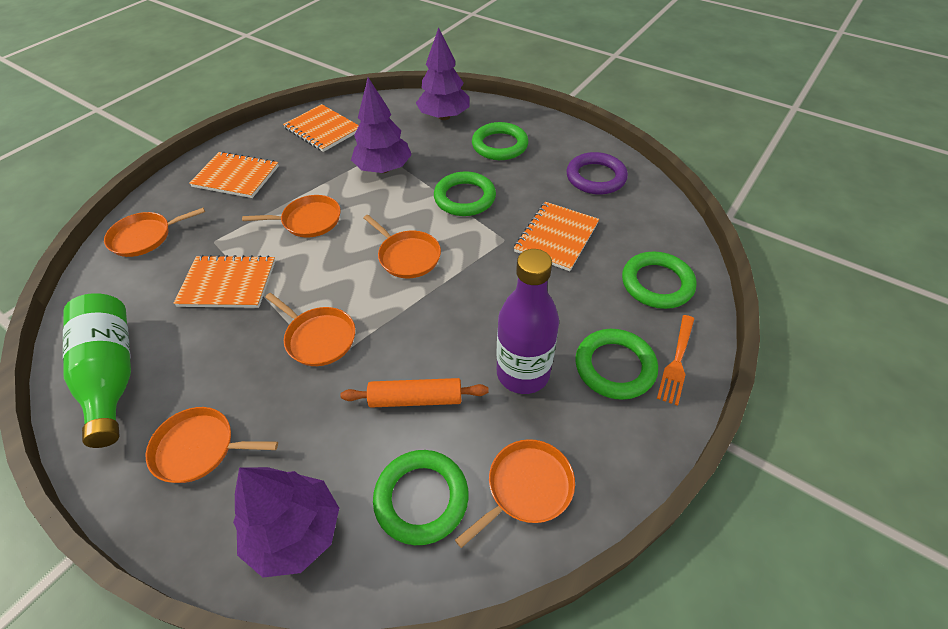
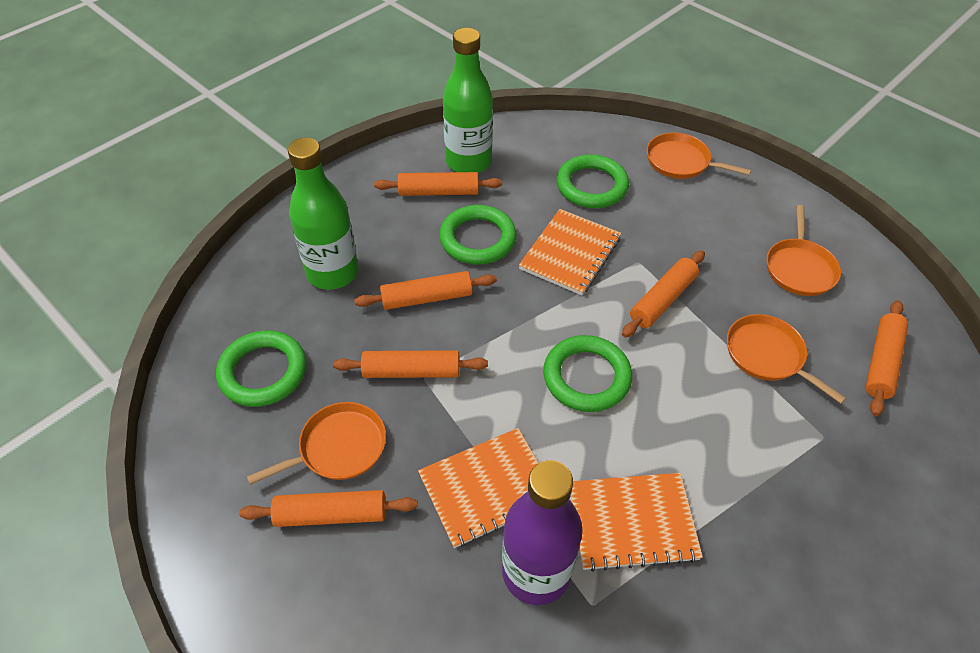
green bottle: [63,293,131,448] = 1 -> [288,137,359,290] [443,28,493,173] = 2
green ring: [373,450,469,545] [434,171,496,216] [472,122,529,160] [575,329,658,400] [622,252,697,309] = 5 -> [216,330,306,407] [439,205,517,264] [543,335,632,412] [556,154,629,208] = 4
orange fork: [657,315,694,406] = 1 -> none = 0
orange notebook: [173,255,275,308] [189,151,279,198] [283,104,359,152] [514,202,599,271] = 4 -> [418,428,538,548] [519,209,621,295] [571,473,703,572] = 3
orange pan: [104,208,205,257] [146,407,278,483] [242,195,341,238] [265,293,355,366] [364,215,441,278] [455,439,575,548] = 6 -> [247,402,386,485] [647,133,751,179] [727,314,846,404] [767,205,841,296] = 4
orange rolling pin: [340,378,489,408] = 1 -> [239,490,418,527] [333,350,488,378] [354,271,497,310] [374,172,502,196] [622,250,705,337] [866,300,908,416] = 6
purple ring: [566,152,628,195] = 1 -> none = 0
purple tree: [233,467,339,578] [351,78,412,173] [416,27,470,120] = 3 -> none = 0

